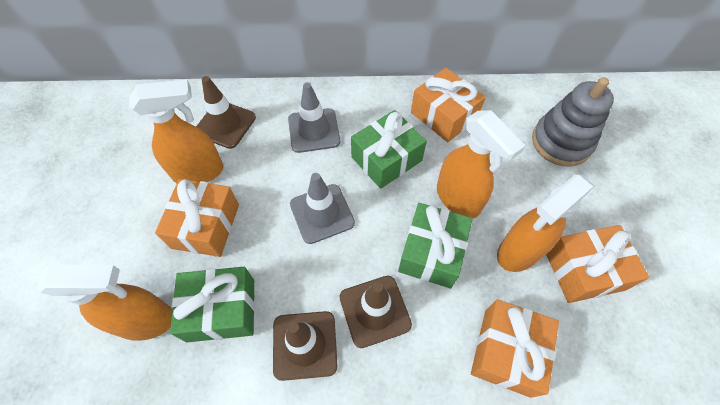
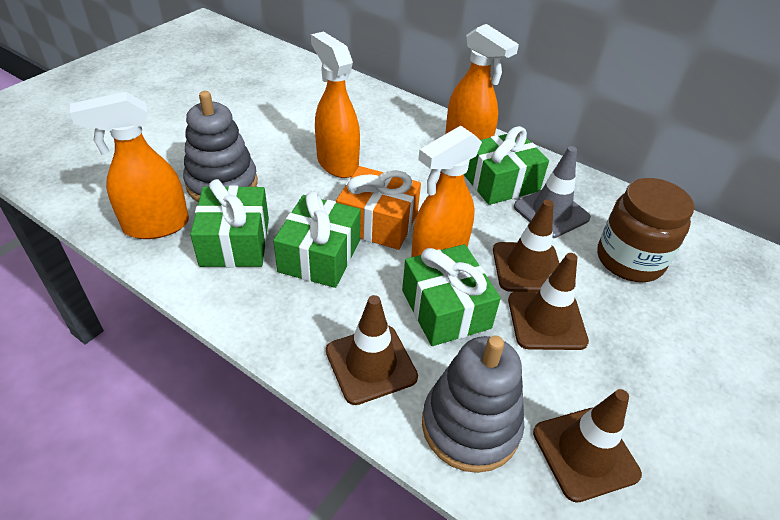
brown jar: none = 0 -> [597,178,694,282] = 1
brown traffic cone: [196,76,256,149] [273,311,338,381] [340,276,412,348] = 3 -> [326,295,418,405] [493,200,560,292] [508,253,589,350] [533,389,642,503] = 4
green gift: [170,267,255,342] [351,110,427,189] [398,203,473,288] = 3 -> [190,179,269,267] [273,191,361,288] [402,244,501,346] [464,126,549,205] = 4
grey stacking toy: [532,77,614,167] = 1 -> [183,91,258,202] [422,335,524,473] = 2
grey traffic cone: [288,82,340,153] [290,173,355,244] = 2 -> [514,146,591,238] = 1
orange gift: [155,179,239,257] [411,68,486,142] [471,299,559,398] [546,225,649,303] = 4 -> [336,166,421,250] = 1

